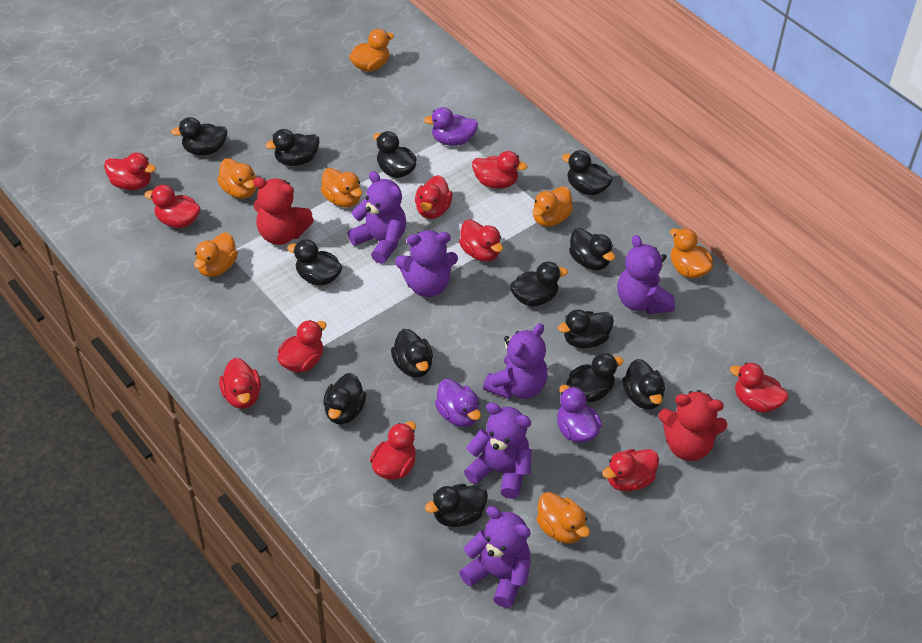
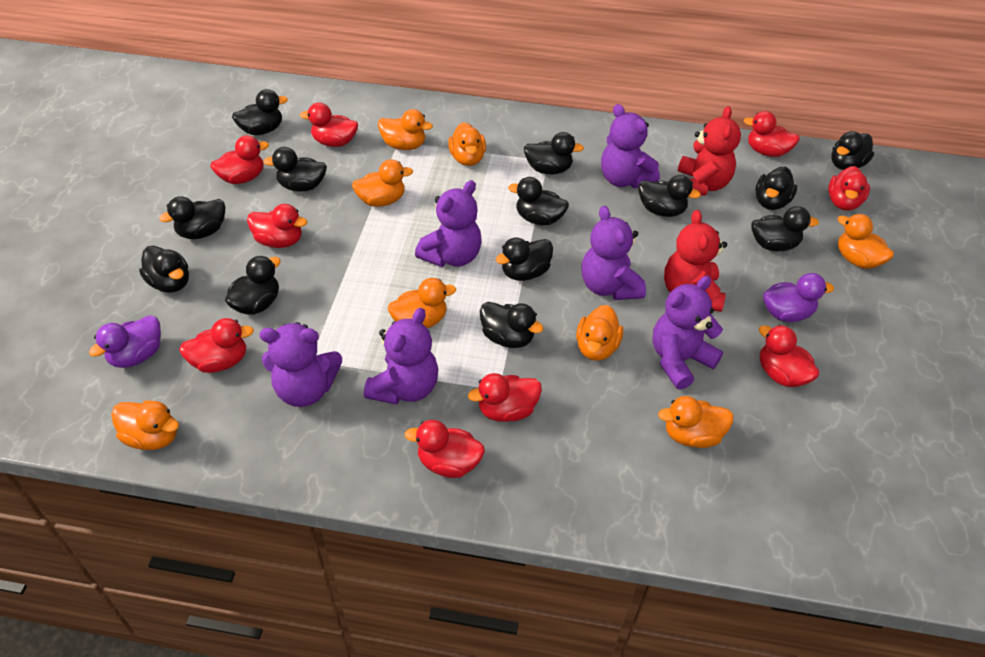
orange duck: [194,233,238,277] [217,158,256,199] [321,168,362,208] [349,29,394,72] [532,186,573,227] [537,492,590,544] [670,228,713,278] = 7 -> [111,400,179,450] [352,159,413,207] [378,109,433,150] [388,278,456,328] [448,122,486,166] [576,305,623,361] [658,396,734,448] [838,214,894,269] = 8
purple duck: [423,107,478,146] [435,379,481,427] [557,385,602,443] = 3 -> [89,315,161,368] [763,273,834,322] = 2
red duck: [104,153,156,190] [144,185,201,228] [219,358,261,409] [277,320,327,372] [370,421,416,480] [415,175,453,219] [459,220,503,262] [472,151,527,189] [602,449,659,492] [730,363,788,413] = 10 -> [179,318,254,373] [210,135,269,184] [247,204,307,248] [300,102,358,147] [405,420,485,478] [468,373,542,422] [744,111,800,157] [759,325,820,387] [828,166,870,211] = 9

